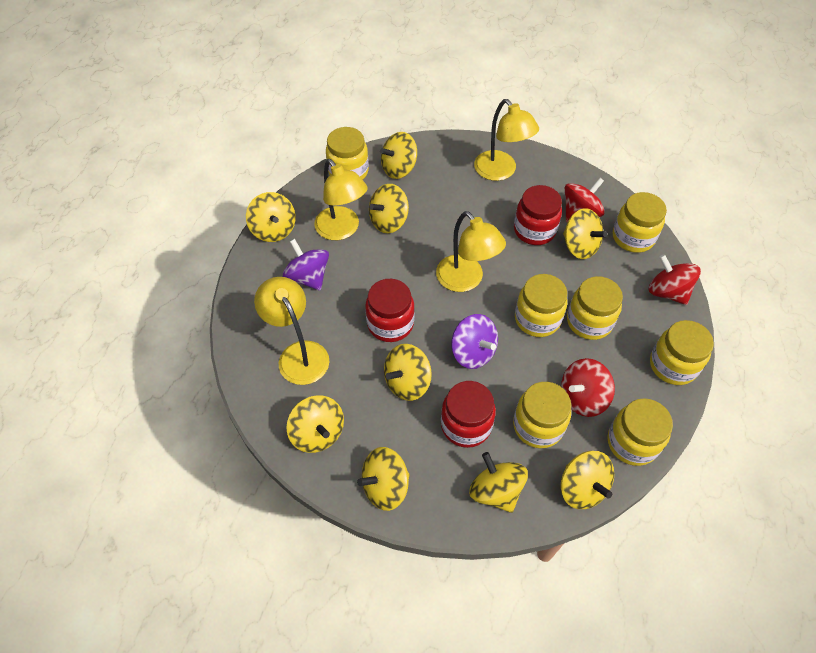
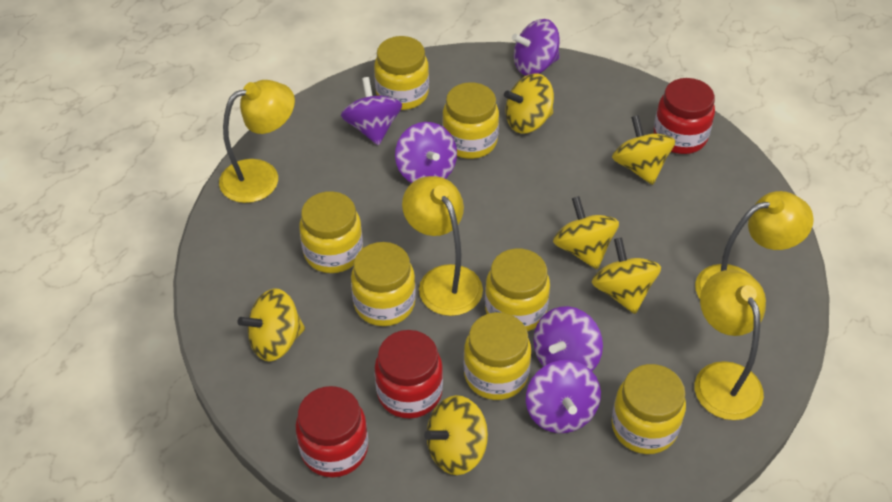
purple spinning top: [283,239,329,291] [451,314,498,369] = 2 -> [341,77,402,146] [395,122,457,183] [512,19,560,76] [526,360,601,433] [533,306,603,371] = 5
red spinning top: [561,358,615,417] [565,178,605,222] [649,254,701,305] = 3 -> none = 0
yellow spinning top: [246,192,296,242] [287,395,344,453] [357,447,410,511] [369,184,409,233] [380,132,417,179] [384,344,432,401] [469,452,528,513] [561,451,614,509] [563,208,607,259] = 9 -> [238,288,305,361] [424,395,488,475] [504,73,554,133] [553,196,619,269] [592,237,661,314] [612,115,675,185] = 6

